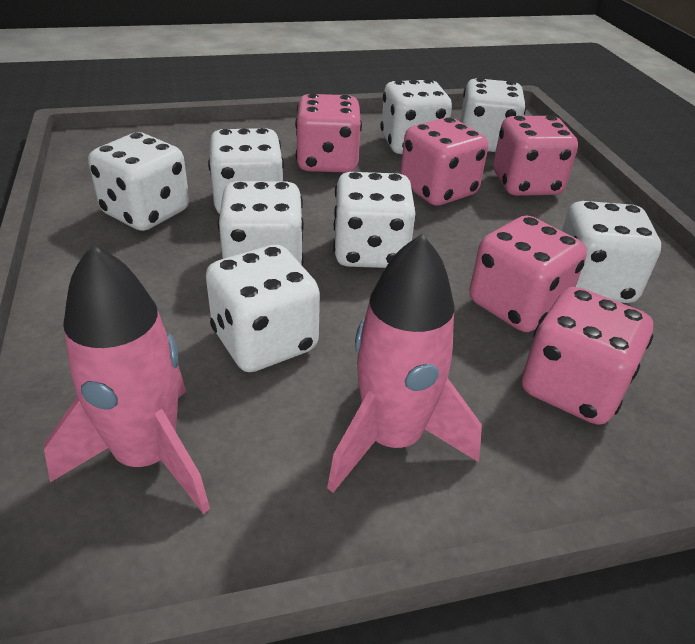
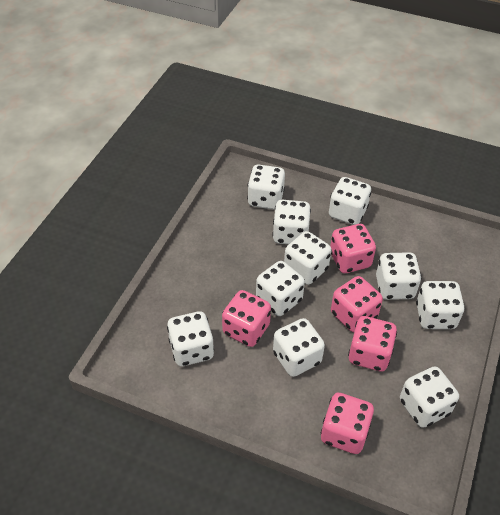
pink rocket: [44,244,210,514] [327,234,482,493] = 2 -> none = 0
white dice: [88,132,189,231] [206,245,320,372] [208,128,284,214] [218,181,304,265] [333,172,415,268] [380,79,452,154] [460,78,526,152] [562,201,661,303] = 8 -> [167,311,214,366] [247,165,285,210] [256,261,305,316] [272,200,311,244] [273,318,325,377] [284,231,332,285] [329,177,371,225] [376,252,422,300] [400,366,459,428] [416,281,464,329] = 10

